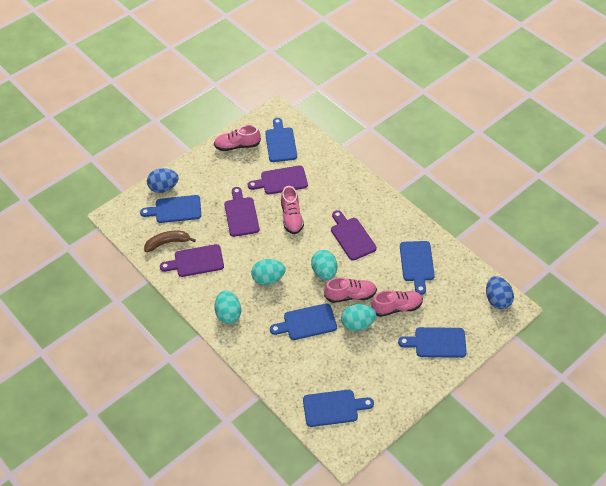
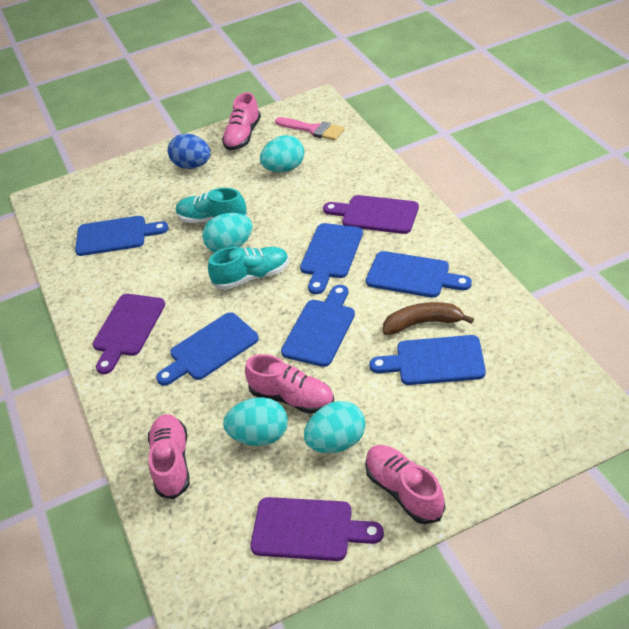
blue egg: [147,168,179,193] [486,276,514,309] = 2 -> [168,134,211,169] = 1
pink brush: none = 0 -> [275,117,345,141] = 1
purple cutting board: [160,244,224,277] [224,187,259,237] [248,165,308,194] [331,210,377,261] = 4 -> [93,294,165,374] [250,497,384,561] [323,195,419,234] = 3
turquoise shoe: none = 0 -> [176,188,247,223] [208,247,289,290] = 2

